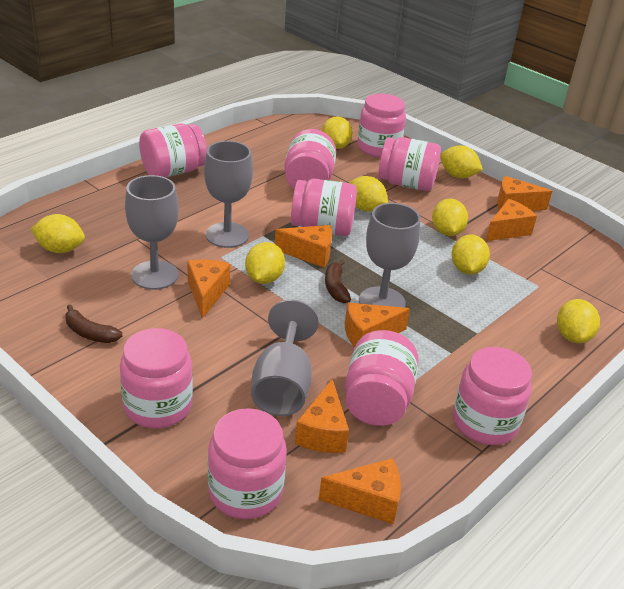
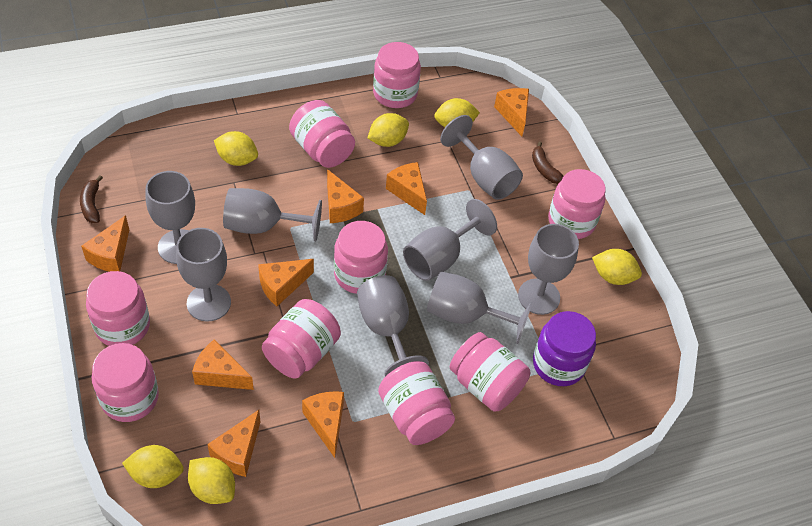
grey goblet: [125,175,179,290] [204,141,253,248] [251,299,319,416] [359,203,420,308] = 4 -> [146,171,195,264] [176,228,231,322] [223,188,322,241] [357,275,429,377] [403,199,497,281] [427,271,533,344] [440,115,523,200] [518,224,579,315] = 8
orange cheese: [187,260,230,318] [275,225,332,268] [295,379,349,453] [319,458,401,524] [345,303,410,347] [486,199,537,241] [497,176,552,211] = 7 -> [81,215,129,272] [192,339,254,390] [207,410,260,477] [258,259,314,306] [302,391,344,458] [327,169,364,223] [386,162,427,215] [494,88,529,136] = 8
purple jar: none = 0 -> [533,311,596,386] = 1
yellow lemon: [31,214,85,253] [245,242,285,284] [322,116,353,149] [349,176,388,212] [432,198,468,236] [440,145,483,178] [451,235,490,274] [557,299,600,343] = 8 -> [122,445,184,488] [188,457,235,504] [214,131,258,166] [368,113,409,147] [434,98,480,127] [592,249,642,285] = 6

